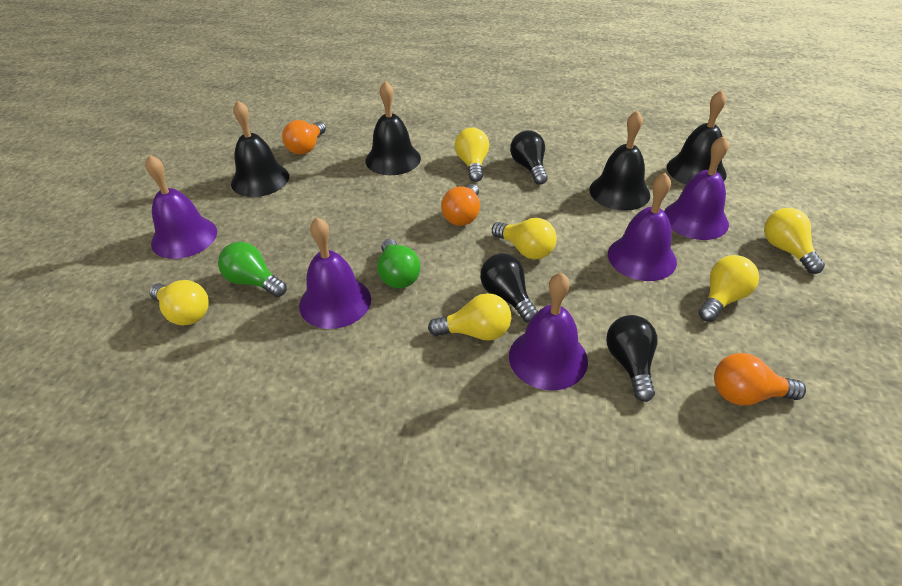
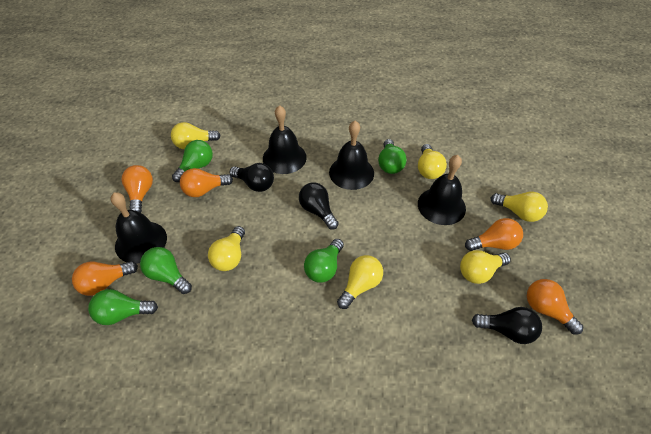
green light bulb: [218,242,287,297] [377,239,421,289] = 2 -> [88,289,158,325] [140,247,192,294] [172,140,213,182] [304,239,344,283] [378,139,407,174] = 5
orange light bulb: [282,120,326,155] [441,184,480,226] [714,353,806,406] = 3 -> [72,261,138,296] [121,165,153,213] [180,168,233,197] [465,218,523,251] [527,279,584,334] = 5
purple bell: [145,155,217,259] [299,217,371,329] [509,272,588,390] [608,173,677,281] [664,136,729,240] = 5 -> none = 0

